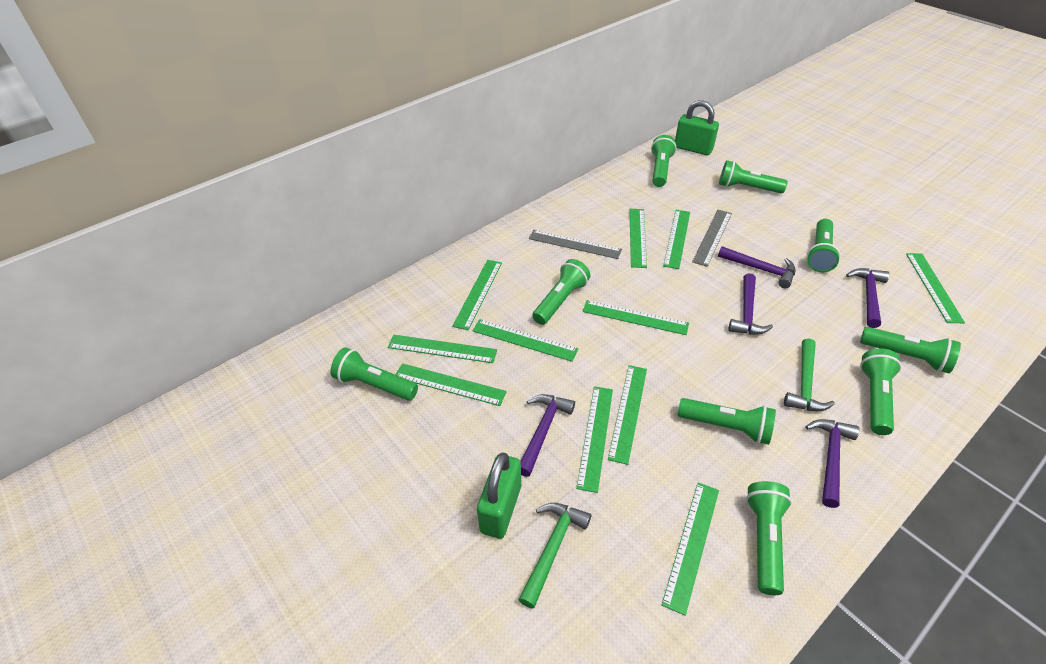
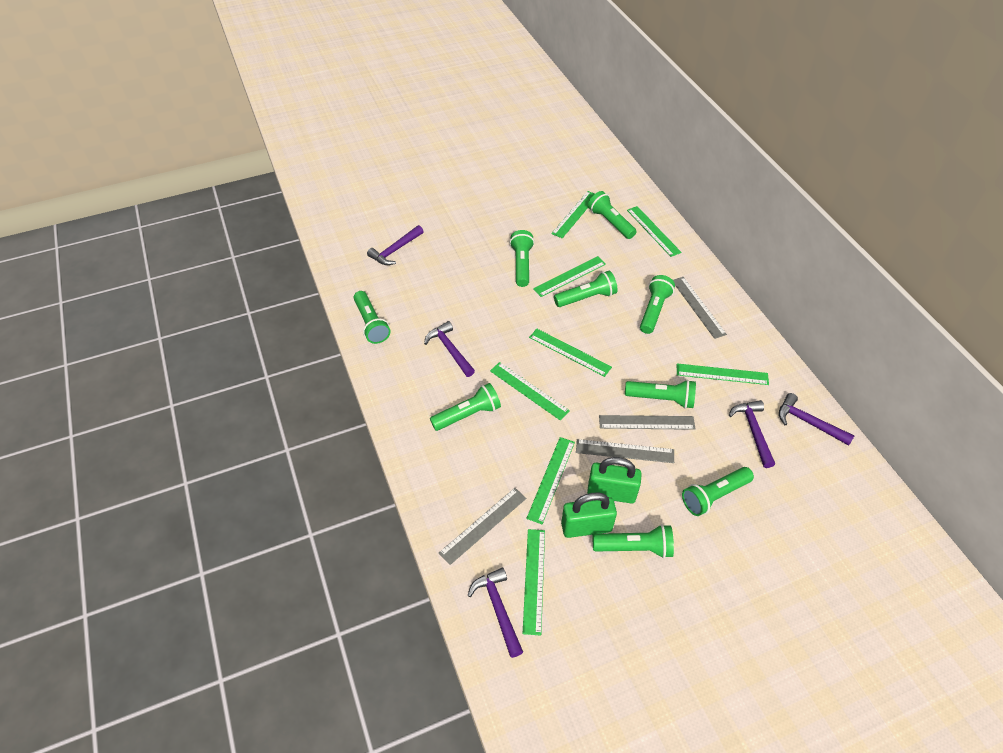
green hammer: [518,503,591,609] [784,338,835,411] = 2 -> none = 0
green ruler: [388,335,497,363] [395,363,507,406] [452,260,502,330] [472,319,578,362] [576,386,613,493] [583,300,689,335] [608,365,647,465] [629,209,647,268] [662,482,719,616] [663,210,690,269] [906,253,965,323] = 11 -> [490,362,570,420] [522,529,545,635] [526,437,575,524] [529,329,612,377] [533,256,606,297] [551,191,595,238] [627,206,682,257] [677,363,769,385] = 8
grey ruler: [529,230,622,259] [692,210,732,267] = 2 -> [439,488,526,565] [576,439,674,463] [599,415,695,430] [673,277,727,339] = 4

